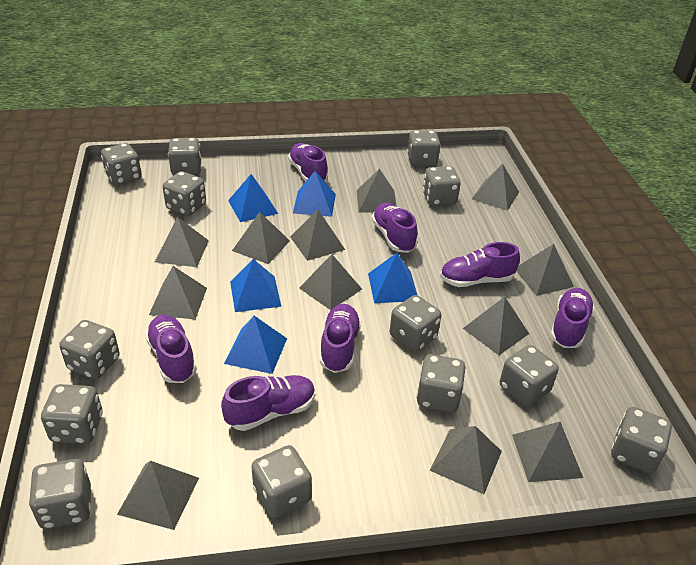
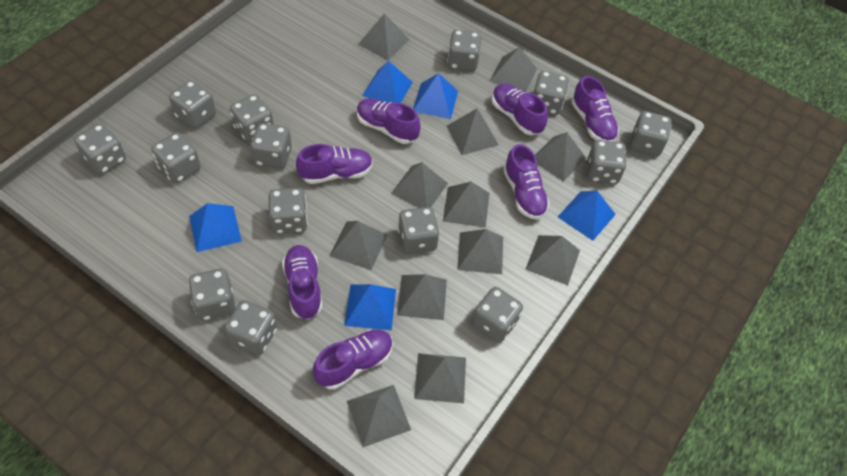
grey dice: [29,459,91,529] [41,384,103,444] [59,320,120,379] [101,143,142,185] [163,171,206,216] [168,138,202,175] [251,445,312,518] [390,295,441,352] [407,130,441,166] [416,354,465,413] [423,166,461,206] [500,345,559,406] [611,407,672,474] = 13 -> [74,123,126,175] [151,132,201,183] [169,80,216,129] [188,269,236,321] [225,300,277,356] [230,94,274,143] [250,123,292,169] [269,188,308,234] [398,207,440,254] [447,30,481,71] [472,287,523,343] [533,71,569,115] [587,140,627,184] [630,111,671,157] = 14

